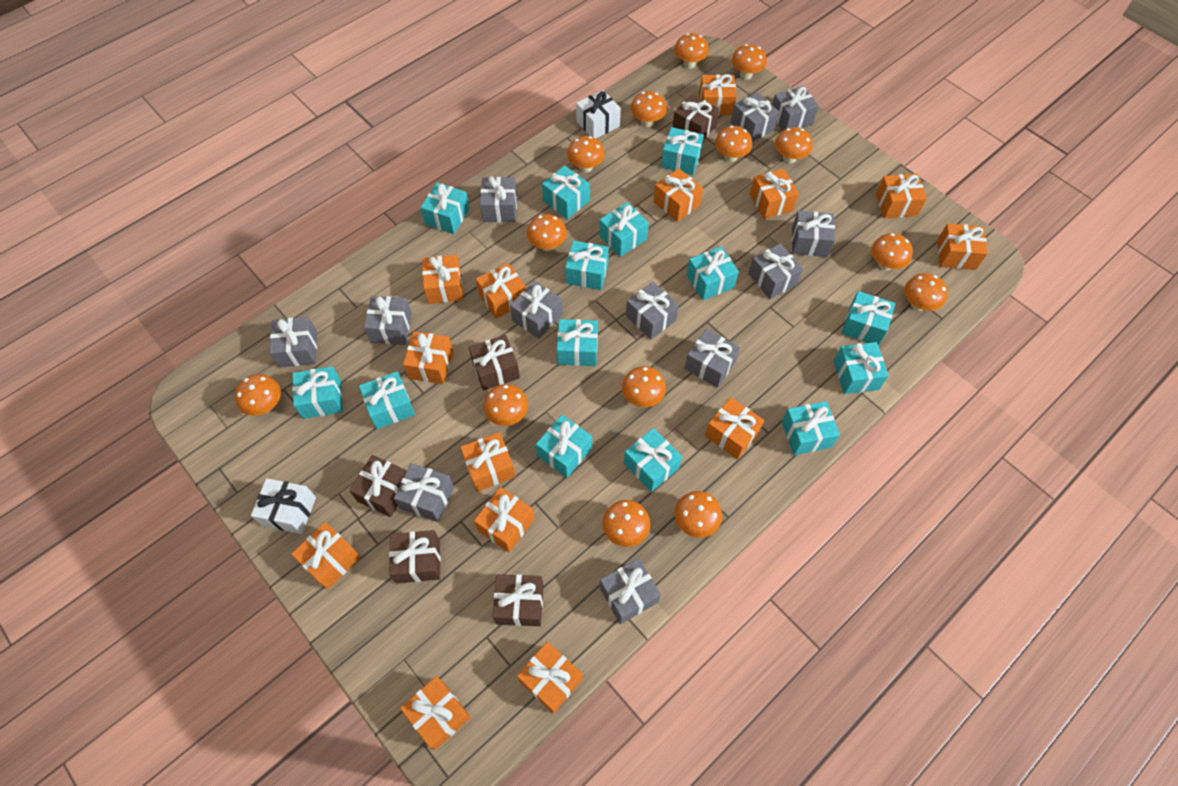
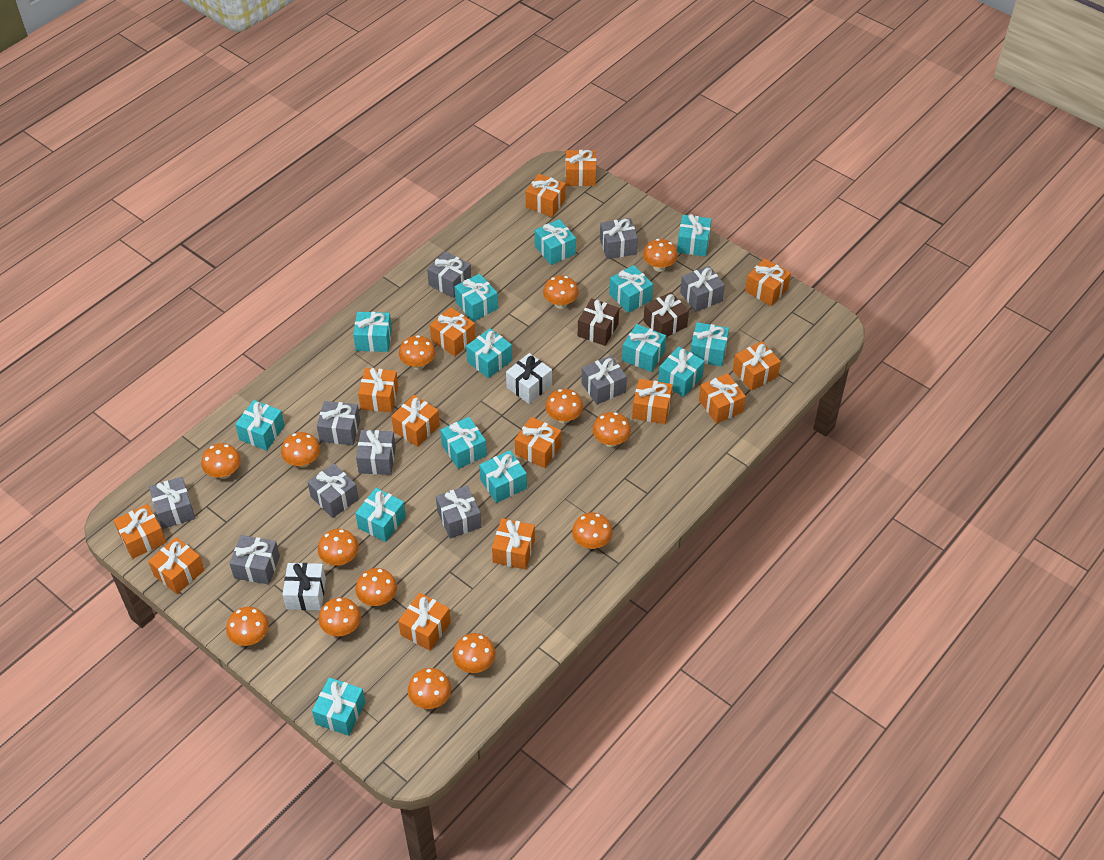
brown gift: [349,455,407,517] [389,530,441,584] [469,335,520,391] [492,574,543,626] [672,94,719,140] = 5 -> [578,298,619,346] [643,292,689,337] = 2
grey gift: [269,317,317,367] [364,296,412,345] [394,463,454,522] [480,176,517,222] [510,281,562,339] [600,558,661,624] [626,281,679,339] [685,329,740,388] [731,92,779,142] [748,243,803,299] [772,86,819,131] [792,211,835,257] = 12 -> [149,477,195,529] [229,535,280,585] [308,463,359,518] [317,401,360,445] [356,430,396,475] [427,251,471,298] [436,486,481,539] [582,355,627,405] [600,218,638,259] [680,266,725,312] = 10

